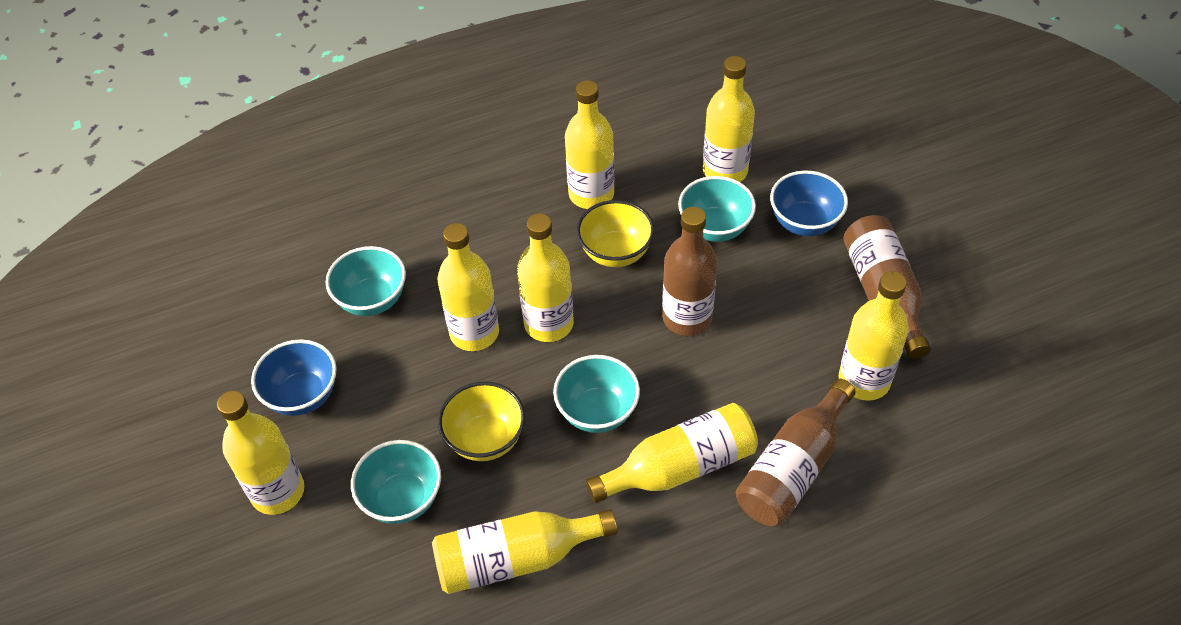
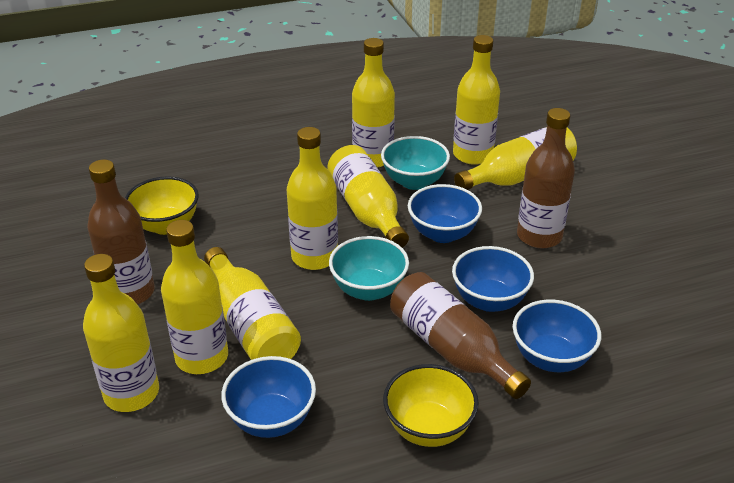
blue bowl: [251,339,337,416] [770,171,848,236] = 2 -> [221,356,316,438] [408,184,482,243] [452,246,534,312] [513,300,601,372] = 4
turquoise bowl: [326,246,406,316] [351,440,441,524] [553,355,640,433] [678,176,756,242] = 4 -> [329,236,409,301] [381,136,450,190] = 2

